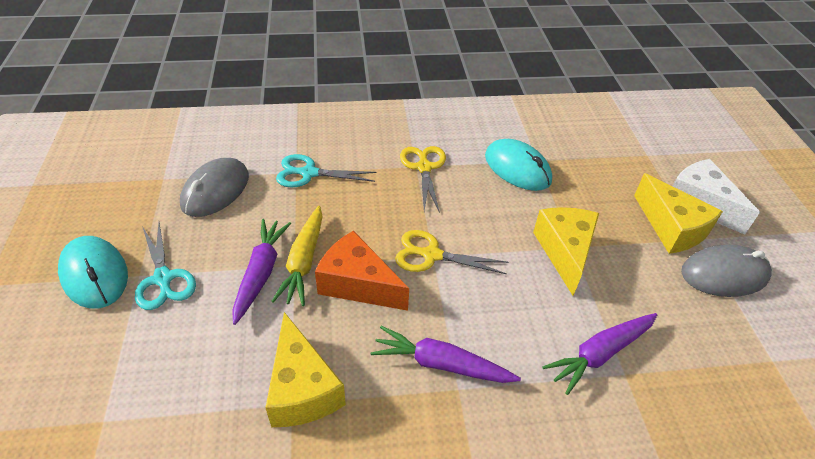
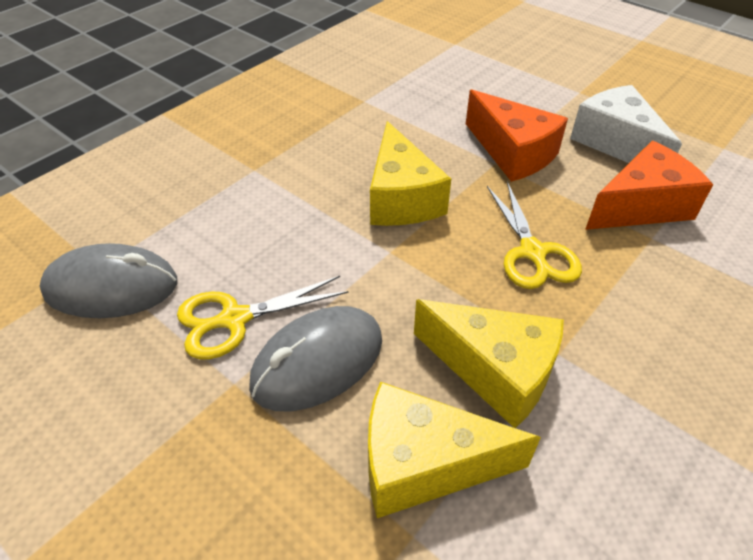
orange cheese: [315,231,409,311] = 1 -> [466,89,568,182] [585,141,713,230] = 2
purple carrot: [232,219,291,325] [371,326,521,383] [542,313,657,395] = 3 -> none = 0
turquoise mouse: [58,236,128,308] [485,139,552,191] = 2 -> none = 0
turquoise scissors: [135,223,196,310] [276,154,377,187] = 2 -> none = 0
yellow carrot: [271,206,323,306] = 1 -> none = 0

